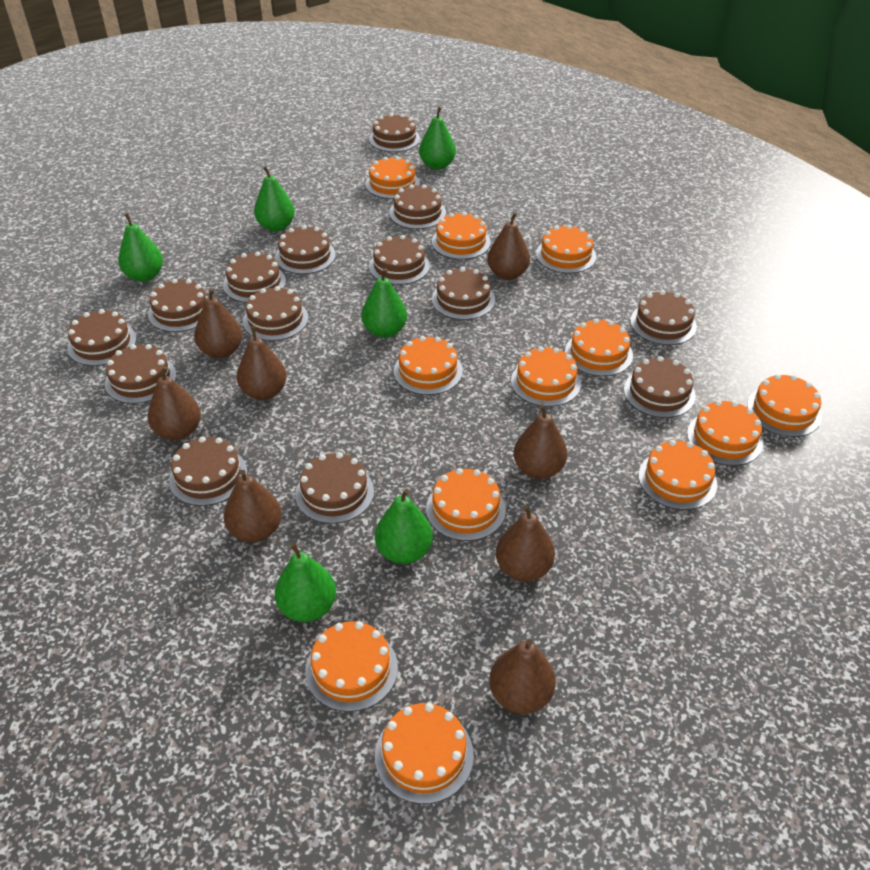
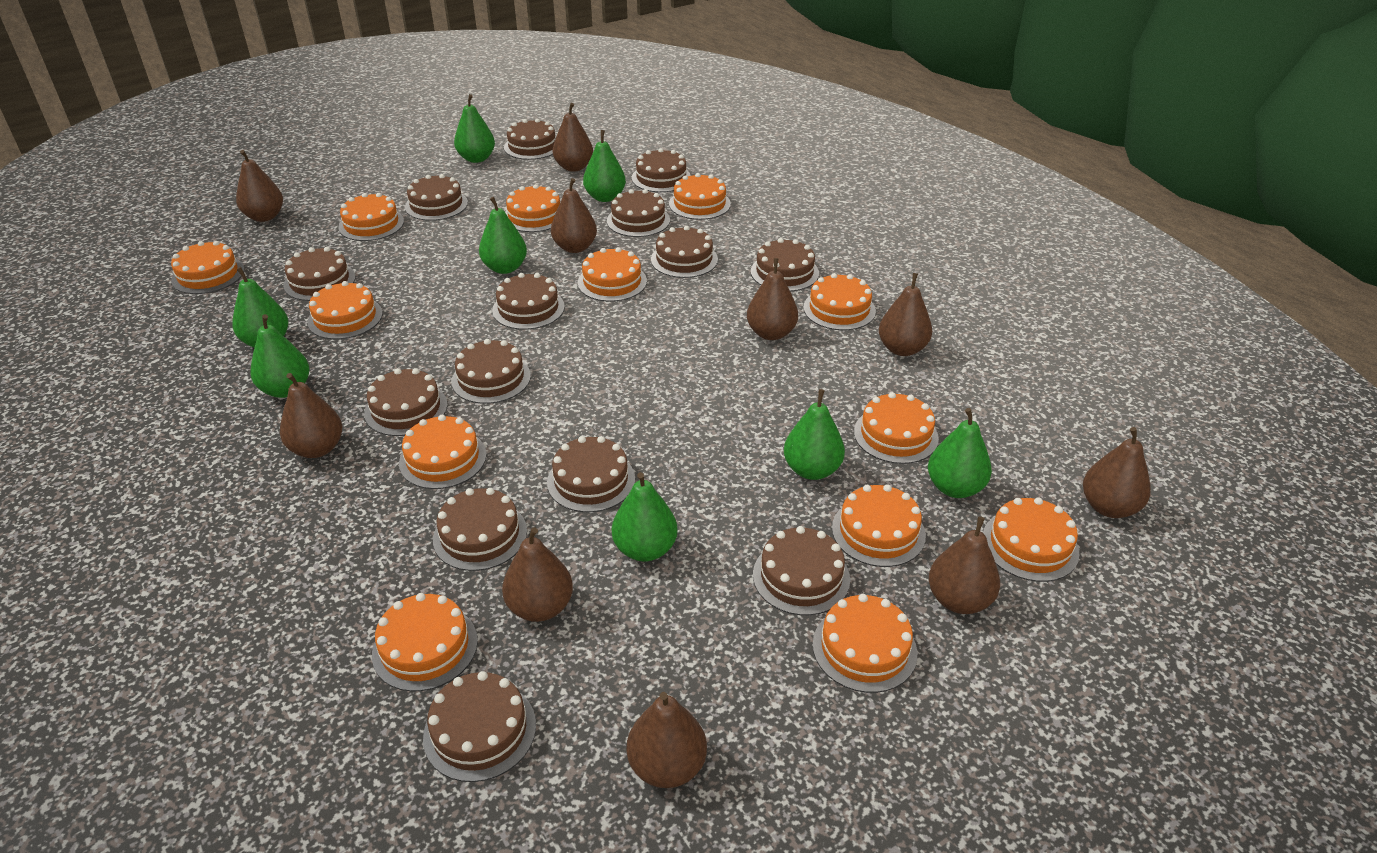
brown pear: [148,366,201,440] [194,288,243,358] [224,470,282,542] [237,326,287,400] [487,212,530,280] [489,639,556,714] [496,505,555,582] [514,405,567,479] = 8 -> [236,150,283,222] [280,373,342,458] [502,527,573,622] [551,178,597,253] [553,103,593,172] [627,692,707,788] [747,258,798,340] [879,273,932,356] [929,516,1000,614] [1083,427,1151,518] = 10
green pear: [118,213,163,282] [254,166,295,232] [275,543,336,622] [361,268,407,338] [375,489,433,564] [419,107,456,170] = 6 -> [232,267,288,348] [250,314,309,398] [454,94,495,163] [479,197,527,274] [583,130,626,202] [612,472,678,562] [784,389,845,480] [928,408,992,498] = 8
orange cake: [306,621,398,712] [365,156,420,199] [375,703,474,804] [394,336,463,395] [426,468,506,541] [432,212,491,259] [511,346,581,407] [536,225,596,273] [565,319,633,376] [639,440,717,510] [687,400,763,466] [747,374,822,437] = 12 -> [171,241,244,294] [307,281,383,339] [338,193,404,241] [372,593,478,691] [399,415,486,489] [505,184,560,232] [578,247,647,302] [669,173,731,220] [803,273,876,330] [813,594,917,693] [832,484,926,567] [854,392,939,464] [983,497,1080,582] = 13

